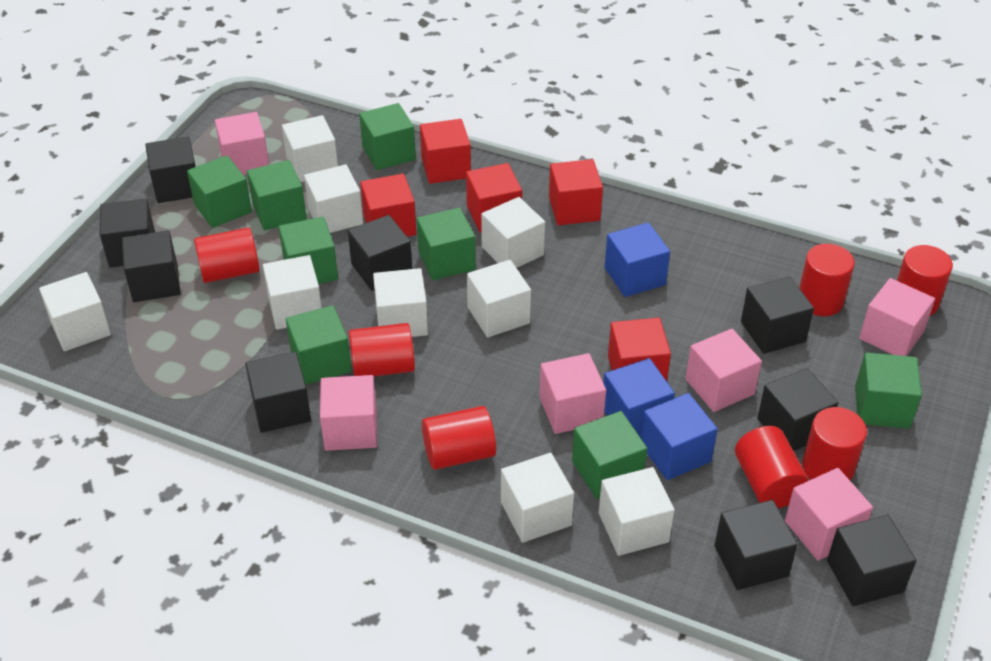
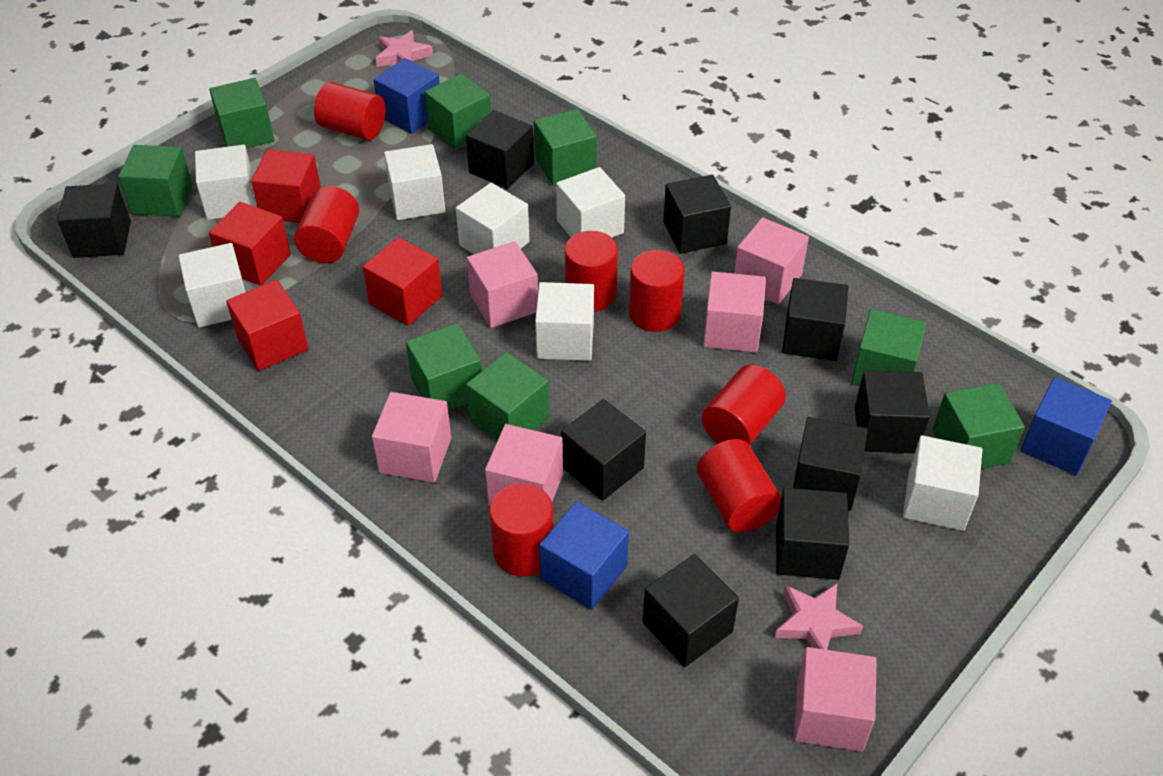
pink star: none = 0 -> [376,30,433,67] [775,583,863,650] = 2
red cube: [360,174,416,237] [420,119,471,184] [466,163,522,232] [549,159,603,225] [608,318,671,381] = 5 -> [209,202,291,286] [226,280,308,371] [251,149,321,223] [363,237,443,326] = 4
white cube: [39,272,111,352] [263,255,322,330] [282,115,338,182] [304,164,363,233] [373,268,428,337] [467,260,531,338] [481,197,545,268] [501,453,574,543] [599,467,675,556] = 9 -> [178,243,246,327] [195,145,256,220] [384,144,445,220] [456,183,530,254] [535,282,594,361] [556,167,625,237] [903,435,983,531] = 7

